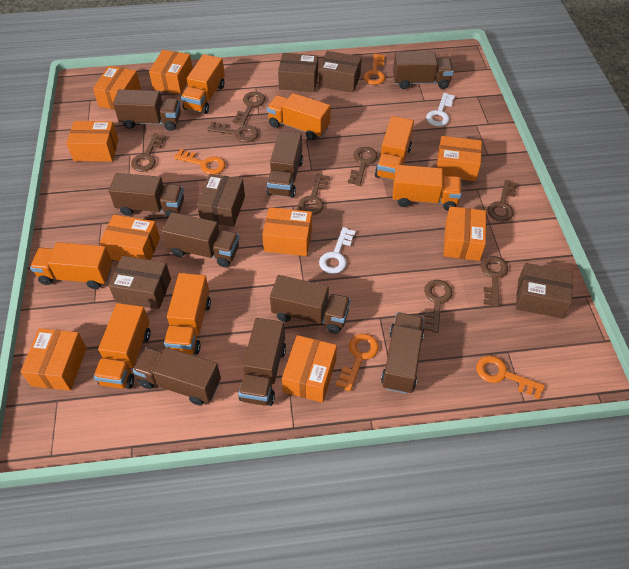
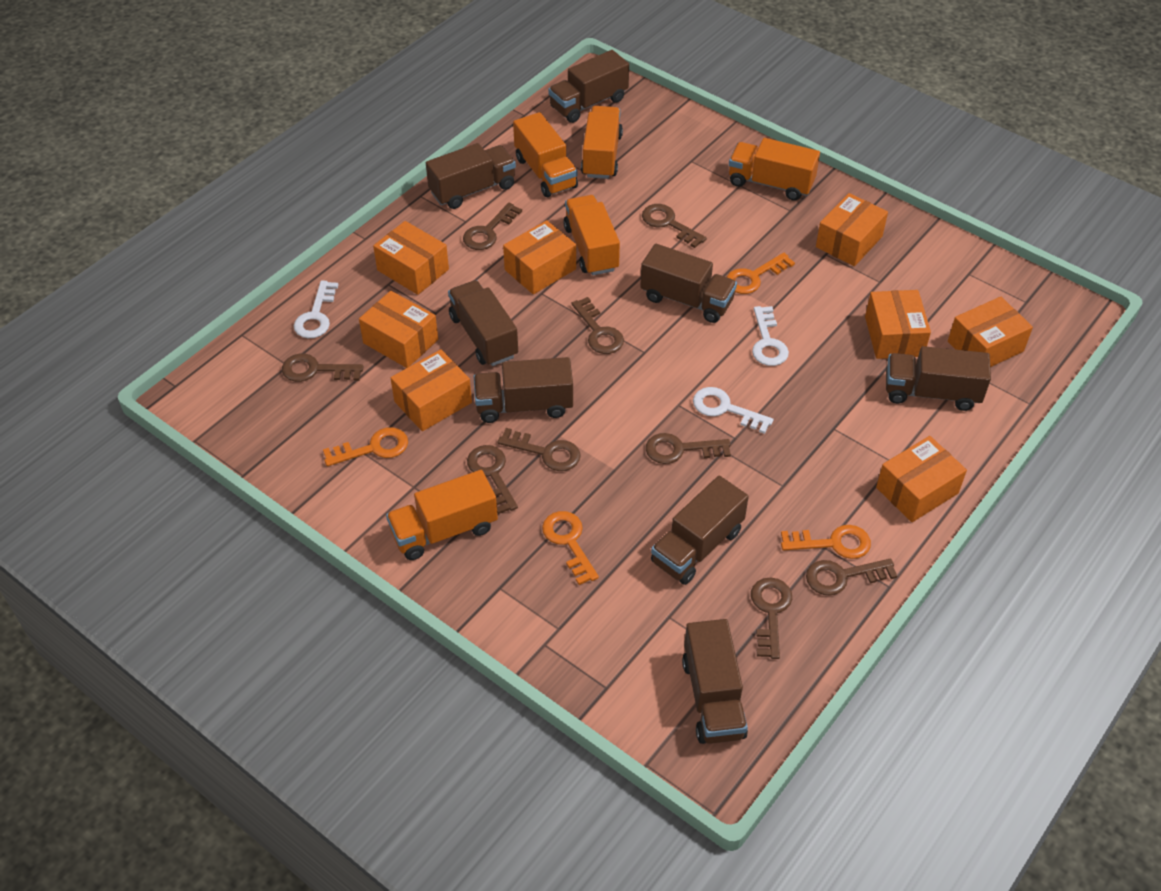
brown box: [109,256,171,309] [197,174,245,227] [278,53,318,92] [319,51,362,93] [516,263,573,319] = 5 -> none = 0
brown key: [131,134,166,172] [207,122,259,142] [233,91,265,125] [298,174,330,215] [348,147,378,186] [423,280,453,333] [481,256,508,307] [487,180,518,222] = 8 -> [282,353,364,382] [463,203,522,250] [467,445,518,514] [498,428,581,471] [571,297,624,354] [642,204,707,248] [646,433,731,464] [751,577,792,659] [806,559,897,596] = 9
brown truck: [109,173,184,218] [113,89,181,131] [133,347,221,405] [162,212,239,267] [238,318,286,406] [266,131,303,198] [270,275,351,334] [381,312,424,394] [393,51,454,89] = 9 -> [426,143,516,209] [448,280,518,366] [473,357,573,423] [548,50,629,123] [640,244,737,323] [651,476,749,585] [682,619,748,744] [886,346,991,411] = 8
orange box: [20,328,87,391] [66,121,118,162] [93,66,141,110] [100,215,160,261] [149,50,193,94] [262,207,312,256] [282,335,337,403] [436,136,482,181] [444,206,486,261] = 9 -> [359,291,438,368] [373,221,449,295] [391,349,472,431] [503,220,576,294] [816,193,888,266] [865,290,931,359] [876,436,967,522] [948,297,1033,367] = 8
orange truck: [30,242,112,289] [94,303,150,389] [164,273,211,355] [181,54,225,114] [267,93,331,140] [375,116,414,180] [392,165,462,211] = 7 -> [386,470,498,560] [513,112,578,197] [563,195,620,275] [581,106,623,179] [729,138,820,201] = 5
white key: [319,227,356,274] [426,93,455,126] = 2 -> [294,280,338,338] [693,387,774,434] [752,306,789,366] = 3

